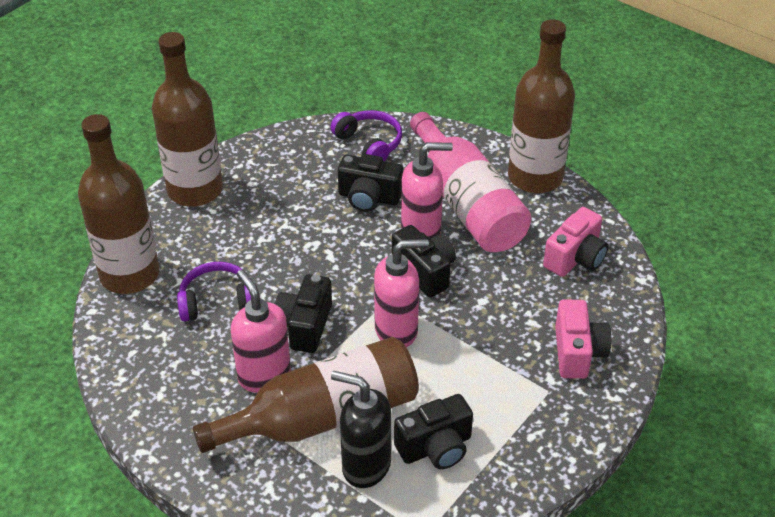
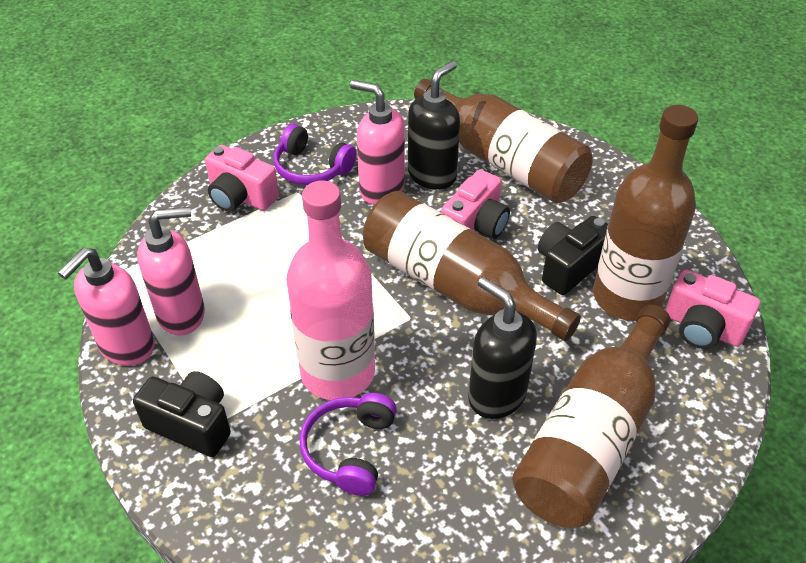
black camera: [275,274,332,353] [338,154,403,212] [392,225,456,297] [394,394,473,469] = 4 -> [133,371,231,457] [538,216,608,295] = 2
black soap dispenser: [331,371,391,488] = 1 -> [408,61,460,190] [468,277,537,419] = 2
pink camera: [543,207,608,277] [555,299,611,379] = 2 -> [205,145,279,212] [441,170,510,239] [665,270,760,349] = 3

